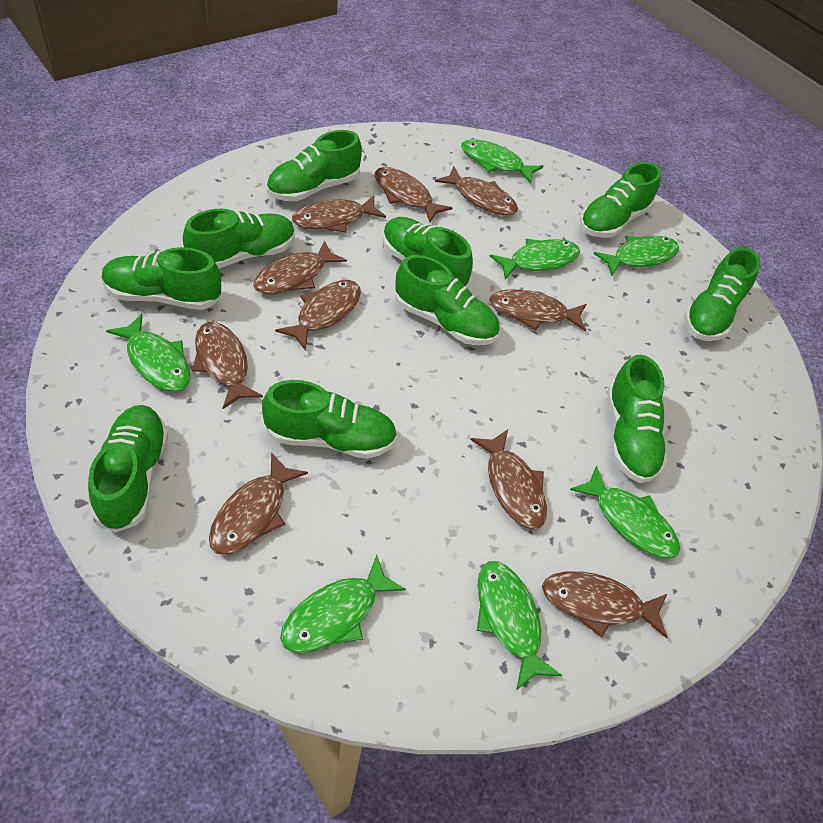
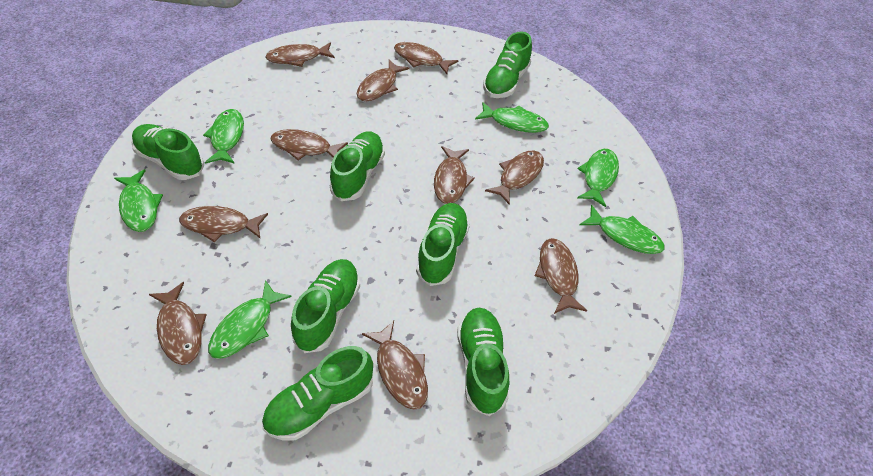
green fish: [106,314,191,392] [280,555,406,653] [461,139,543,184] [477,561,562,691] [490,239,580,279] [570,465,680,559] [593,236,679,276] = 7 -> [114,169,163,232] [203,109,244,164] [208,280,292,359] [475,102,549,133] [577,149,619,207] [580,205,665,254] = 6
green shoe: [88,405,168,533] [102,247,222,310] [183,209,295,268] [262,380,397,459] [266,130,362,201] [382,217,473,286] [395,255,500,345] [580,162,661,238] [607,355,667,483] [684,248,760,341] = 10 -> [132,124,204,180] [262,346,373,441] [291,259,360,353] [330,131,385,201] [416,203,470,286] [457,308,509,416] [483,31,532,98] = 7

